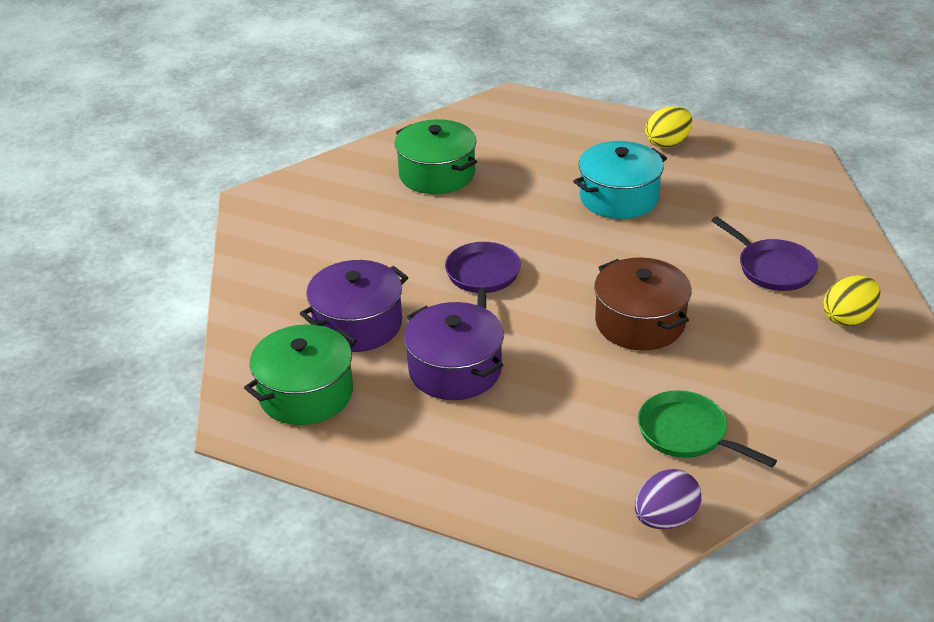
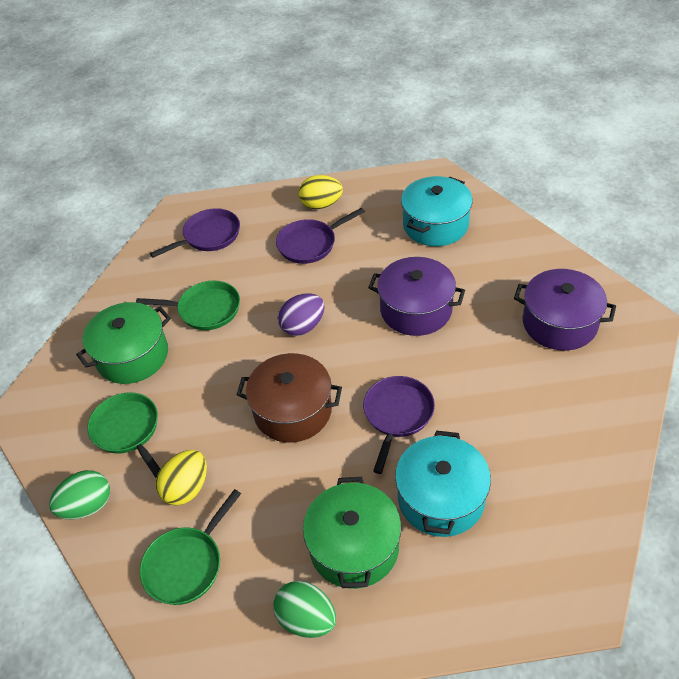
green egg: none = 0 -> [49,470,110,520] [273,581,336,638] = 2
green pan: [638,390,777,467] = 1 -> [87,392,160,478] [136,280,240,330] [140,489,241,605] = 3
purple pan: [445,242,521,309] [711,217,818,291] = 2 -> [150,208,240,258] [276,208,365,264] [363,376,435,474] = 3
turquoise pot: [573,141,667,219] = 1 -> [395,431,491,537] [401,176,473,246] = 2

